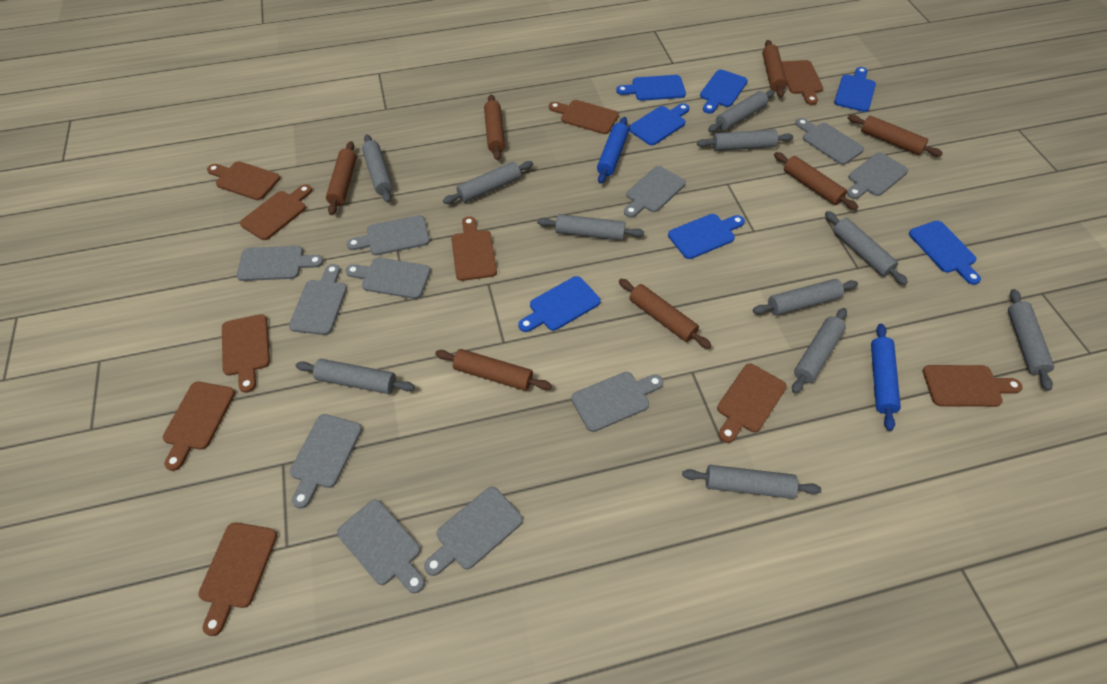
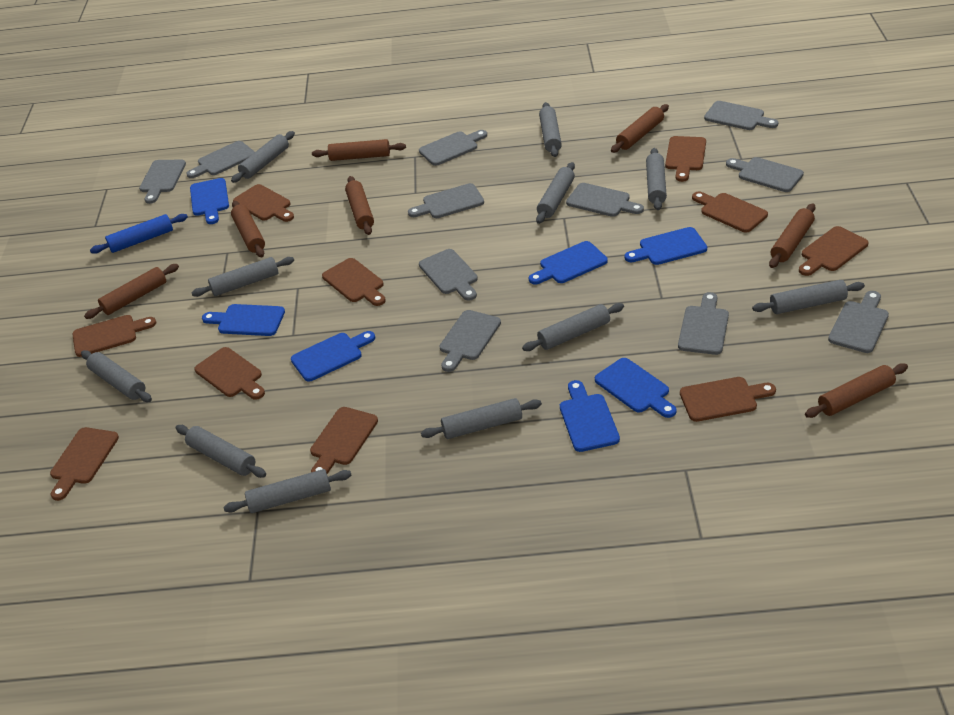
blue rolling pin: [597,117,629,184] [871,324,901,431] = 2 -> [90,214,188,254] = 1

